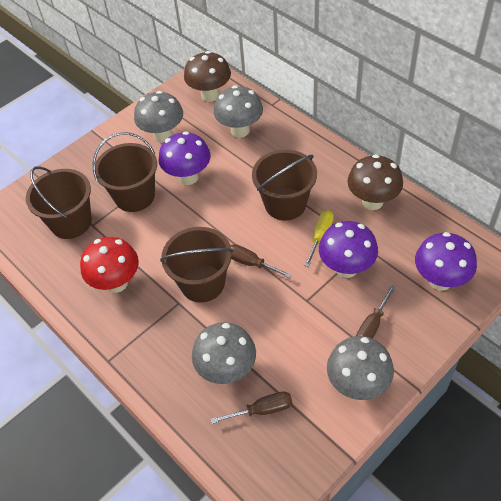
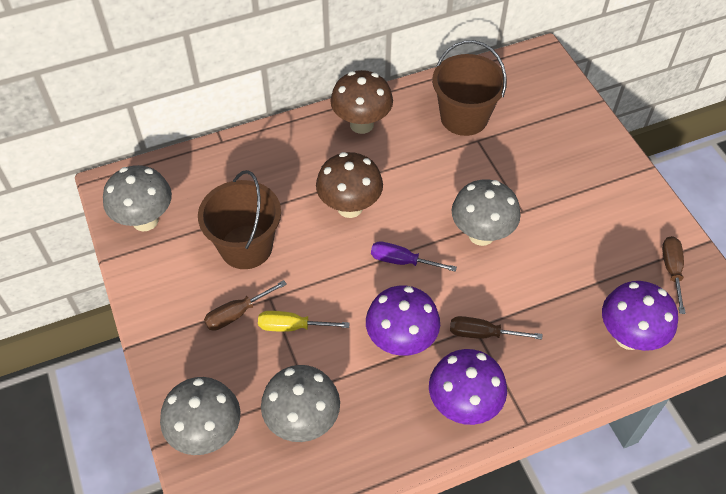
brown bucket: [26,166,92,239] [93,132,157,212] [160,227,233,302] [252,150,317,221] = 4 -> [198,170,281,269] [432,40,507,136] = 2
purple screwdriver: none = 0 -> [371,241,457,272] = 1
red mushroom: [80,237,139,293] = 1 -> none = 0

